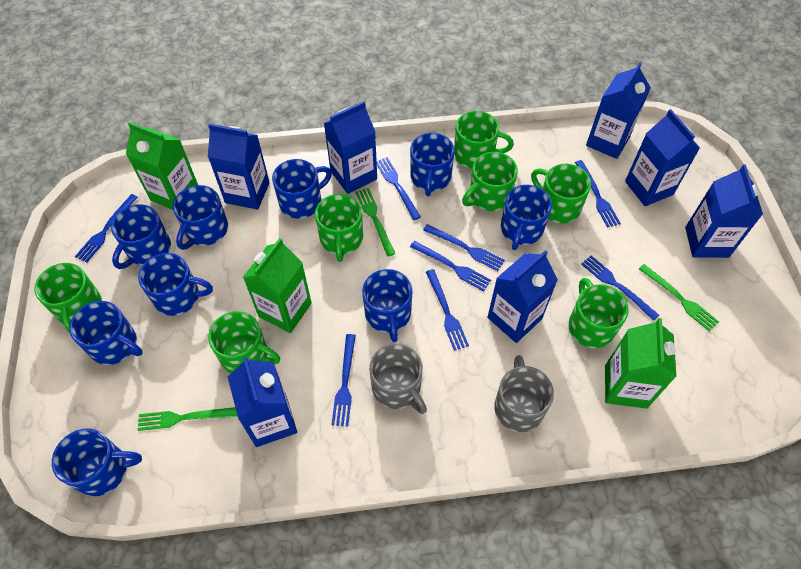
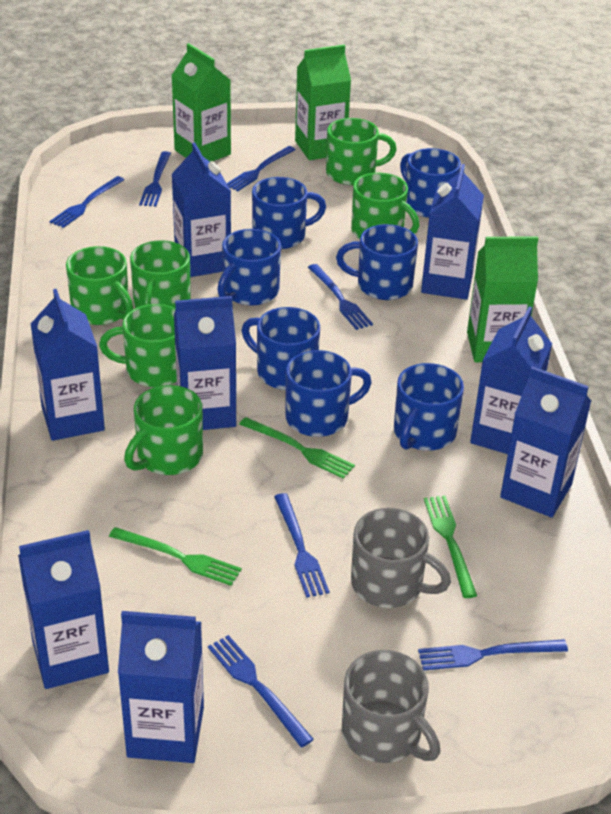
blue carton: [208,124,270,210] [228,356,297,447] [324,101,377,194] [487,250,558,343] [586,62,651,159] [625,109,700,206] [685,165,763,258] = 7 -> [18,530,109,689] [31,289,105,441] [118,611,204,763] [172,143,231,277] [174,296,236,430] [421,164,484,300] [470,306,552,454] [500,366,591,518] = 8
blue fork: [75,194,138,263] [331,334,356,427] [377,157,421,220] [410,241,491,292] [423,224,505,271] [426,269,469,351] [575,160,621,228] [581,255,659,321] = 8 -> [50,176,124,228] [139,151,171,207] [208,635,314,747] [227,146,296,191] [274,493,330,598] [308,264,373,330] [418,639,568,670] = 7
blue mug: [52,429,142,496] [69,301,143,365] [111,204,171,269] [138,253,213,316] [173,185,228,250] [272,159,332,219] [362,269,412,342] [410,133,455,196] [501,185,552,250] = 9 -> [217,229,281,306] [242,307,320,390] [252,177,326,249] [285,350,372,437] [336,224,418,300] [394,363,464,451] [400,148,461,218] = 7
green mug: [34,263,102,333] [208,311,280,374] [315,194,363,262] [454,111,514,169] [462,152,518,211] [531,164,591,223] [568,278,629,348] = 7 -> [66,246,133,325] [99,304,177,387] [124,385,203,475] [130,240,191,308] [326,118,397,185] [351,173,419,239] = 6

